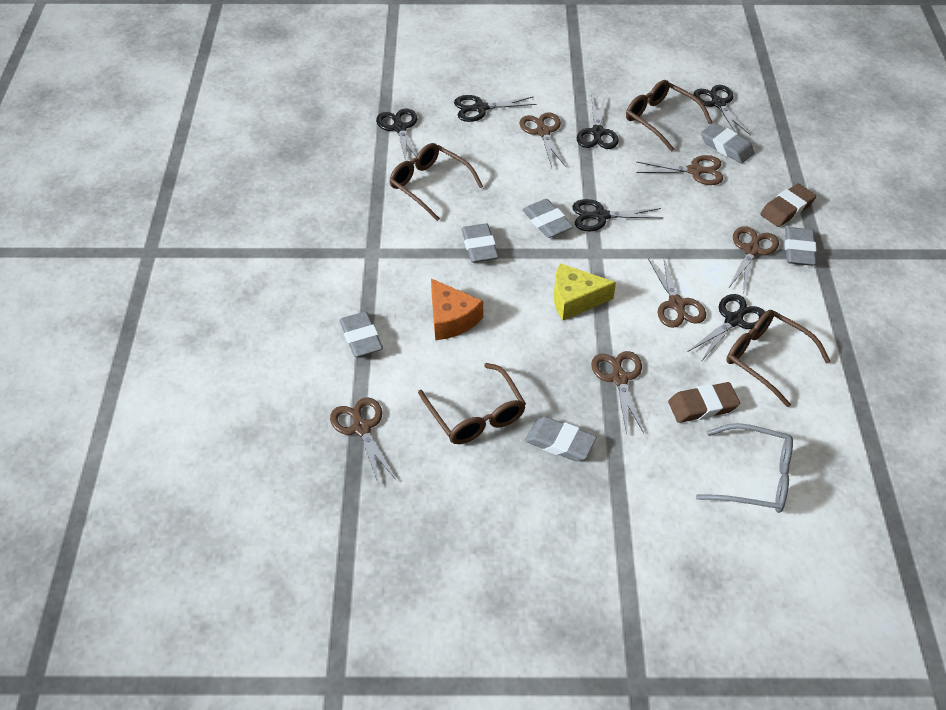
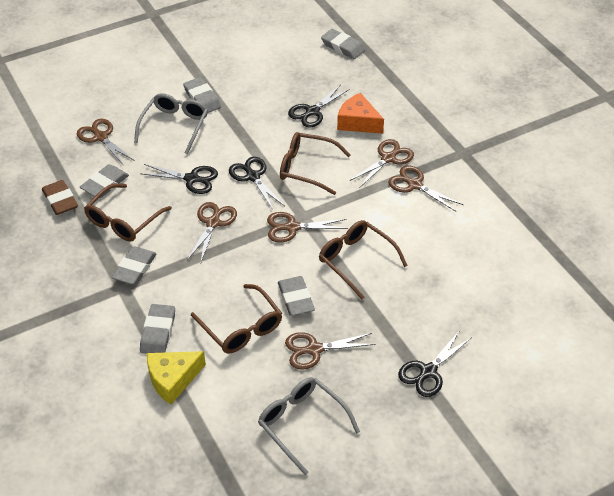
black scissors: [376,108,417,161] [454,95,536,122] [572,199,663,231] [577,98,619,149] [688,294,765,362] [693,85,751,135] = 6 -> [140,164,218,194] [229,157,285,210] [288,85,350,128] [398,330,472,397] = 4
brown eraser: [668,382,740,423] [760,184,816,227] = 2 -> [42,180,78,215] = 1
grey glasses: [696,423,793,513] = 1 -> [134,93,208,154] [258,377,360,475] = 2

